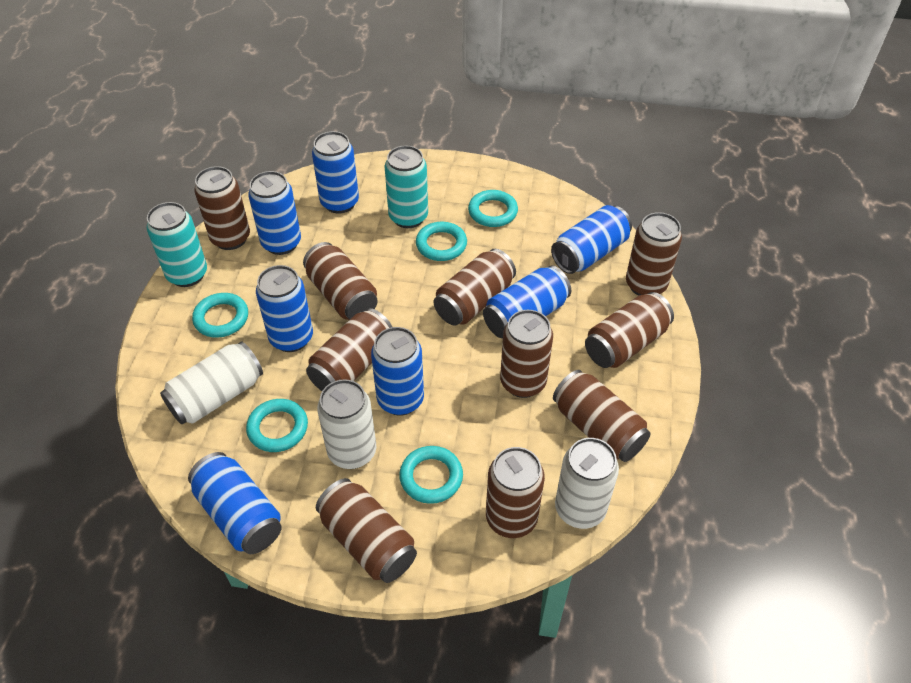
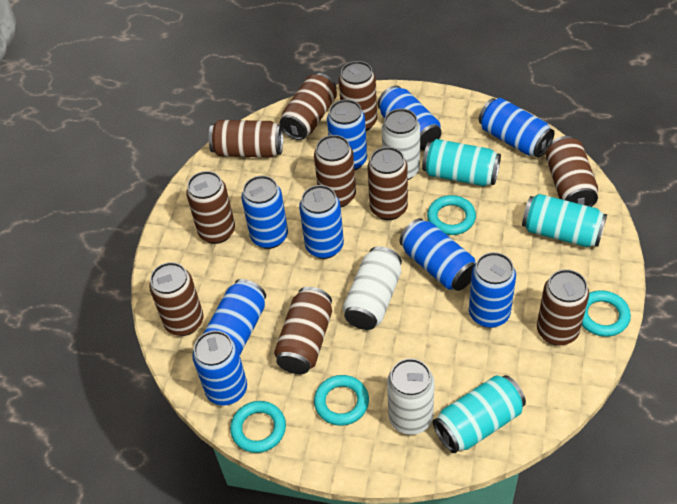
blue can: [188,452,282,554] [248,171,301,255] [256,265,313,352] [312,131,359,214] [371,327,424,416] [483,265,571,338] [551,205,632,274] = 7 -> [192,331,247,405] [203,279,266,355] [241,176,288,249] [299,185,344,259] [327,99,367,170] [378,85,442,150] [399,218,475,291] [469,252,516,328] [479,98,555,158] = 9
turquoise can: [146,202,207,287] [385,146,428,228] = 2 -> [422,139,501,186] [433,375,526,453] [522,194,607,247] = 3
turquoise ring: [192,293,248,338] [246,399,308,452] [399,446,463,504] [416,222,467,261] [468,190,518,227] = 5 -> [230,401,286,453] [314,375,369,426] [427,195,476,235] [582,290,631,337] = 4

